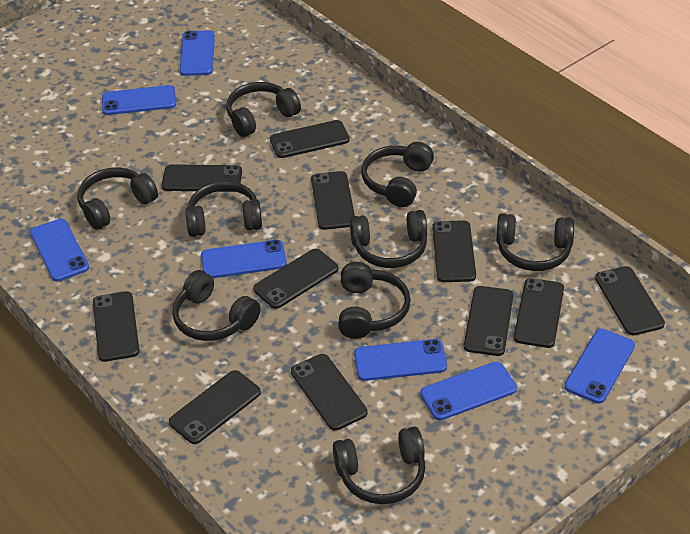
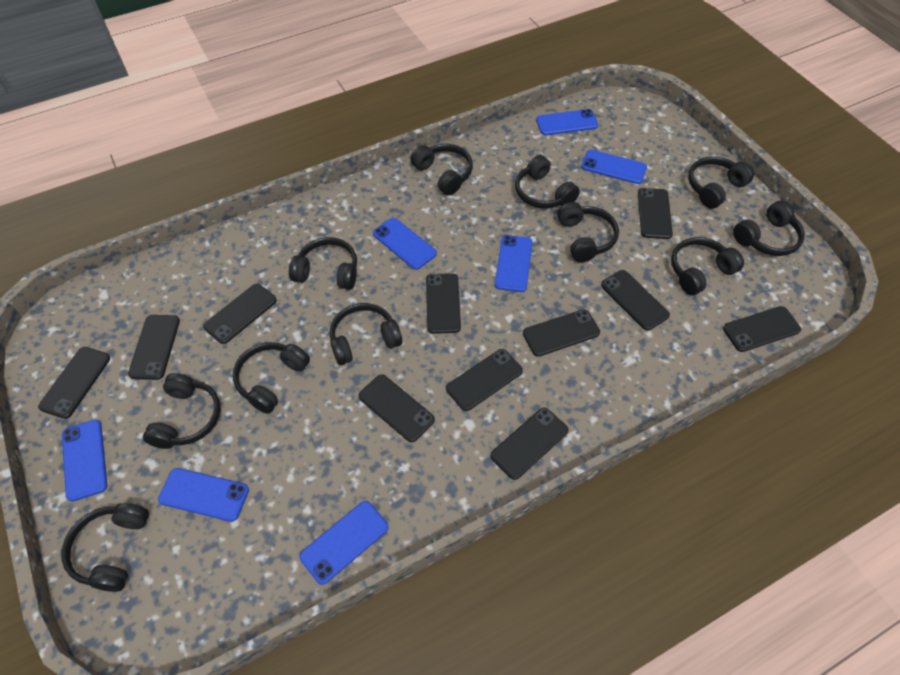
black headphones: [77,167,158,230] [172,270,261,341] [186,181,262,237] [226,82,301,137] [333,427,425,504] [338,262,411,339] [350,210,427,268] [361,142,434,207] [496,213,574,271] = 9 -> [62,503,149,592] [143,373,221,449] [233,342,310,414] [289,237,357,290] [330,303,402,365] [411,144,473,195] [515,155,580,209] [557,202,619,262] [671,237,744,295] [688,156,754,209] [733,201,805,256] = 11

